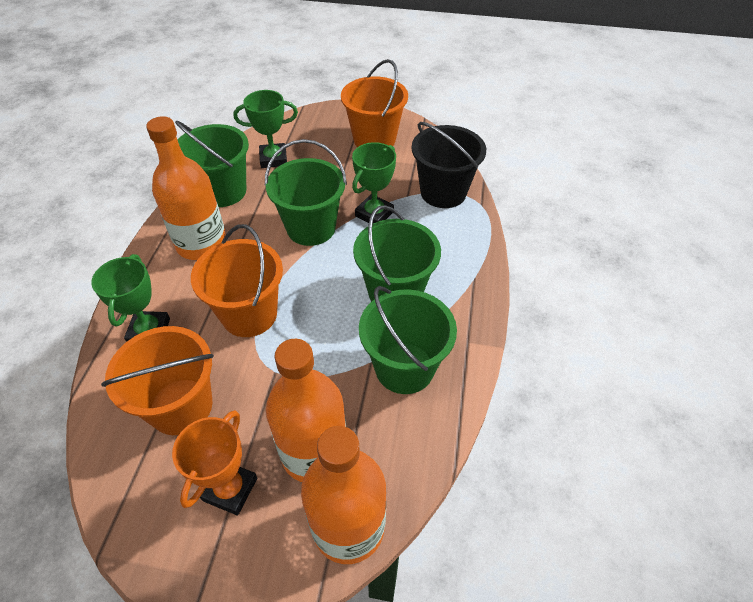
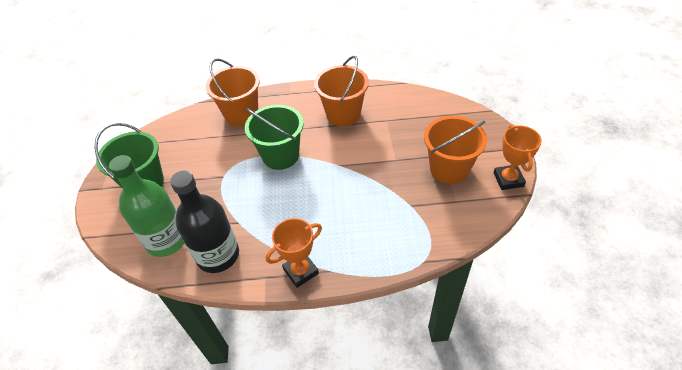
black bottle: none = 0 -> [170,170,239,273] = 1
black bucket: [412,122,486,208] = 1 -> none = 0
green bottle: none = 0 -> [109,155,184,257] = 1
green bucket: [175,121,249,207] [265,139,347,246] [353,205,441,302] [359,286,457,394] = 4 -> [94,123,164,189] [245,105,304,170] = 2
green trophy: [91,254,170,342] [234,90,298,168] [352,142,396,223] = 3 -> none = 0
orange bottle: [146,116,226,260] [266,339,346,482] [301,426,386,564] = 3 -> none = 0
orange trophy: [172,410,257,515] = 1 -> [266,218,322,288] [494,124,542,190] = 2

